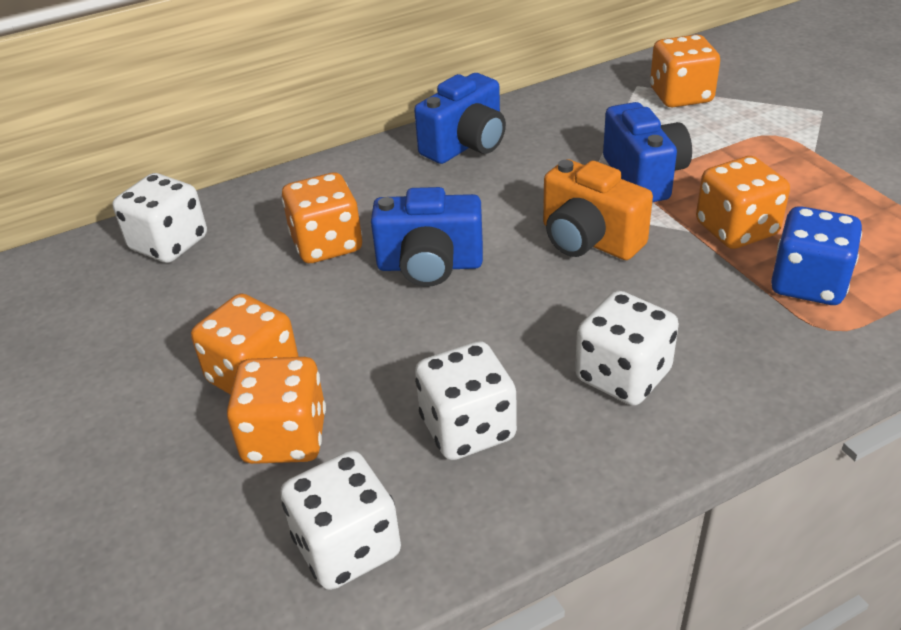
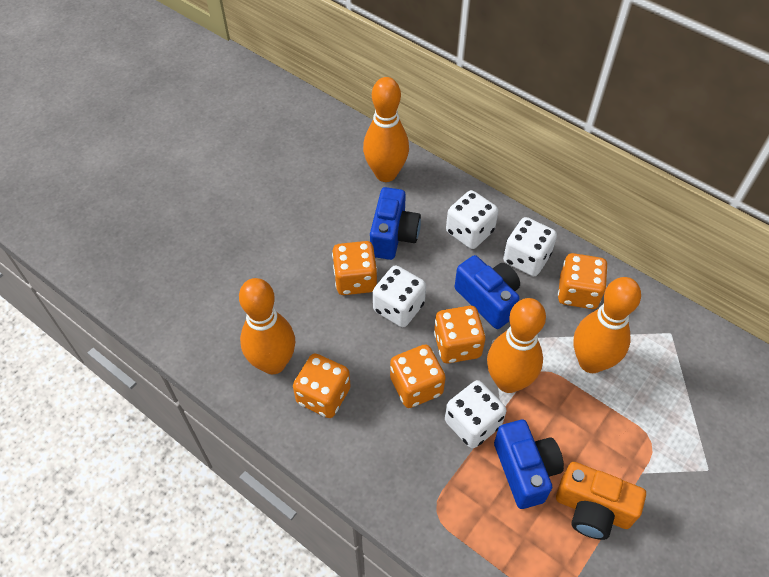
blue dice: [771,206,862,305] = 1 -> none = 0
orange bowling pin: none = 0 -> [239,278,295,374] [363,77,409,182] [487,298,546,393] [574,277,641,373] = 4

